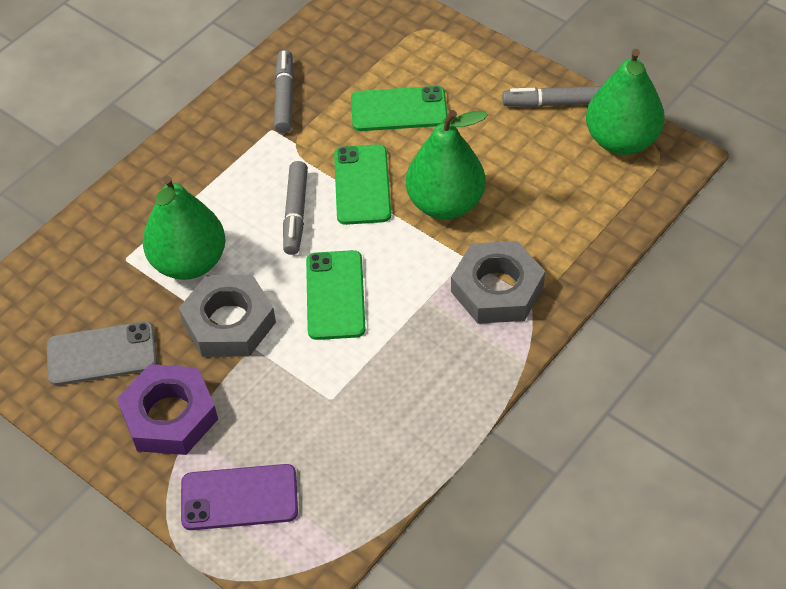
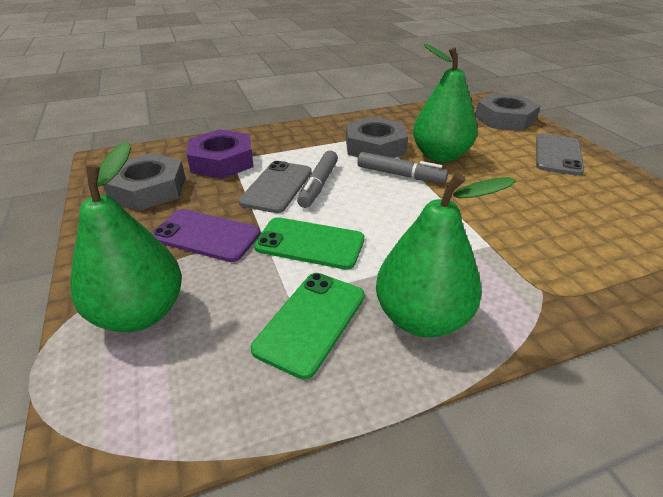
green phone: [306,250,366,340] [334,144,391,225] [351,86,448,131] = 3 -> [251,273,365,379] [254,217,364,270] = 2
grey marker: [274,50,294,133] [283,161,308,255] [502,86,601,107] = 3 -> [297,151,338,208] [357,152,448,183] = 2
grey nut: [179,275,276,357] [451,241,545,324] = 2 -> [103,153,186,211] [346,117,408,158] [475,93,540,131] = 3
grey phone: [47,321,157,386] = 1 -> [239,161,312,213] [536,134,584,176] = 2

